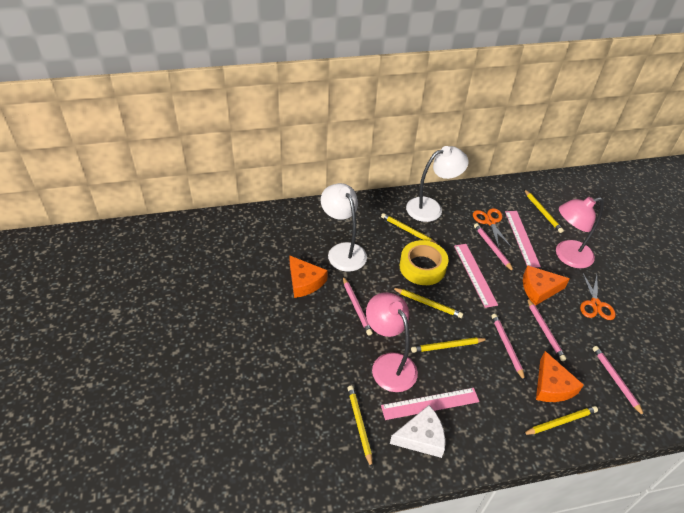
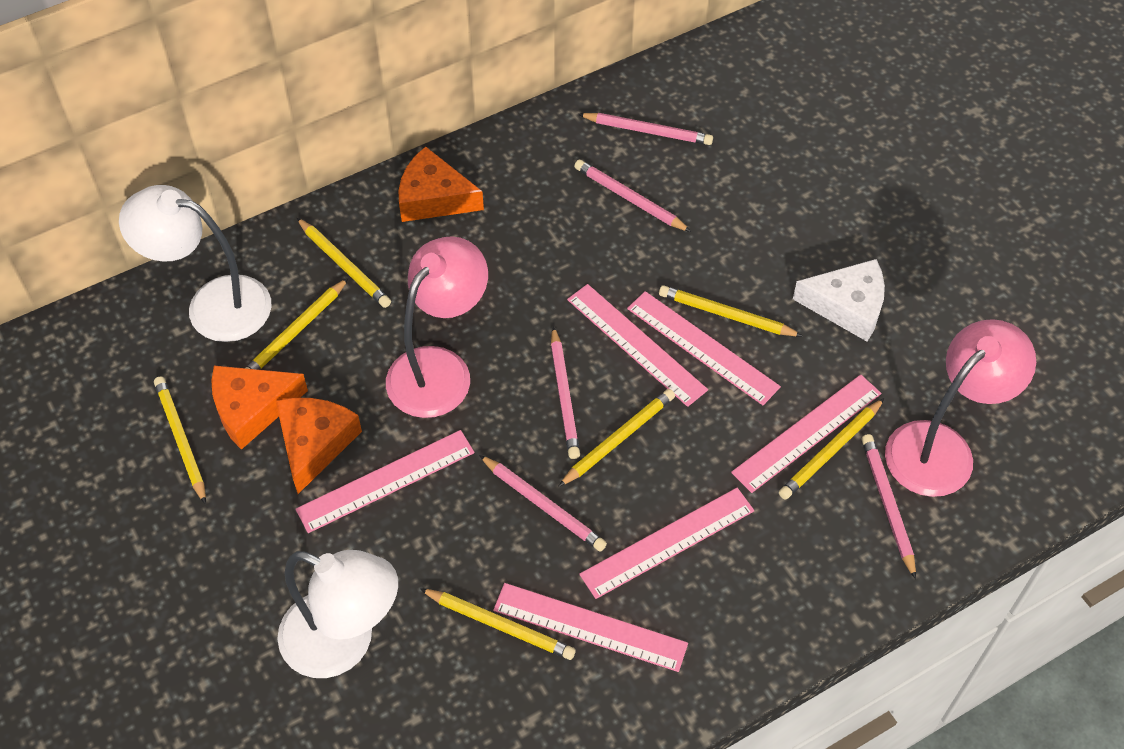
orange scissors: [473,208,512,248] [580,272,616,320] = 2 -> none = 0
pink ruler: [381,388,480,420] [454,244,498,308] [505,211,541,268] = 3 -> [295,430,474,533] [493,583,688,672] [567,284,708,407] [579,488,754,599] [627,291,781,405] [731,374,881,493] = 6
yellow pencil: [347,386,373,468] [381,213,440,246] [393,288,463,318] [411,337,487,353] [522,406,598,435] [524,189,564,233] = 6 -> [154,376,206,504] [246,278,349,370] [297,218,391,308] [420,588,576,660] [558,389,675,487] [659,285,803,337] [779,398,885,500] = 7
yellow tape: [400,240,449,285] = 1 -> none = 0

